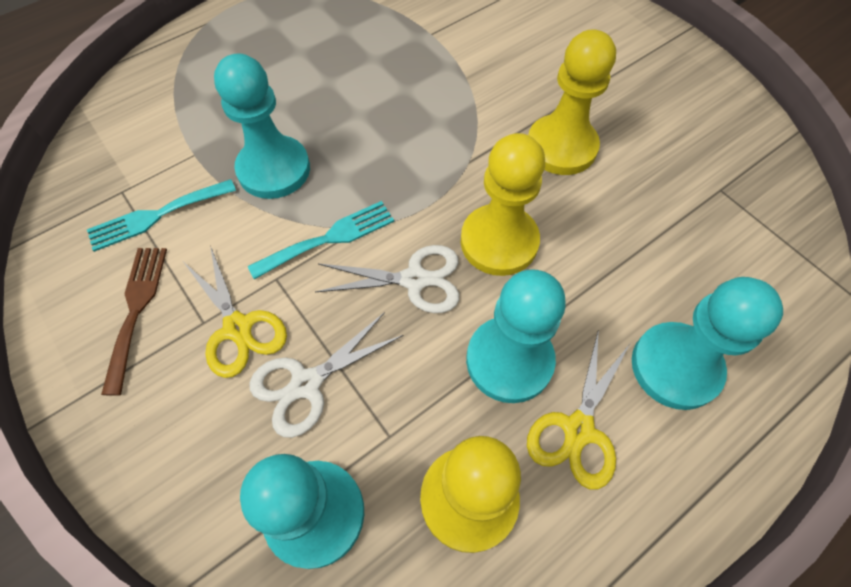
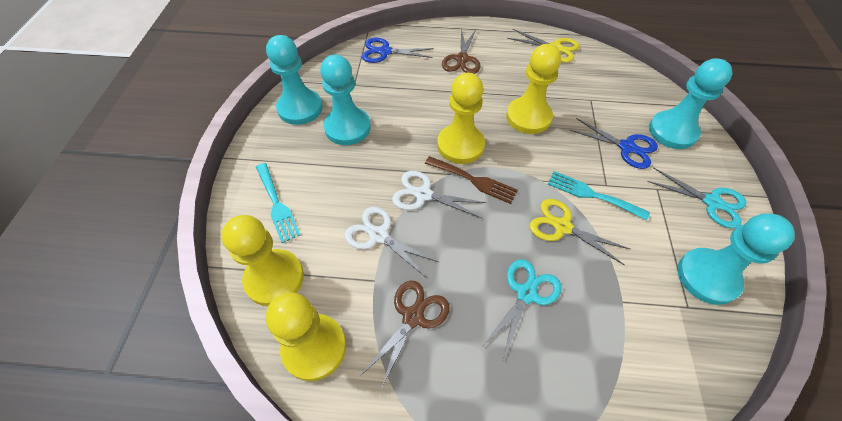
blue scissors: none = 0 -> [362,38,434,63] [570,118,658,169] = 2
brown scissors: none = 0 -> [360,281,450,390] [442,28,481,74] = 2
turquoise scissors: none = 0 -> [483,259,562,361] [647,168,747,229] = 2
yellow pawn: [420,436,521,553] [461,133,545,276] [528,30,616,175] = 3 -> [221,215,304,306] [266,292,346,381] [437,73,485,164] [506,44,561,134] = 4

